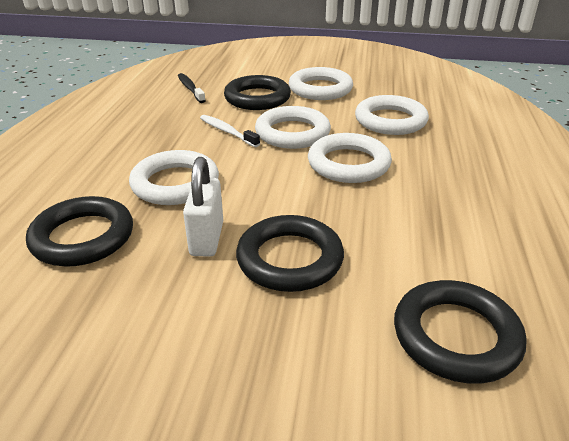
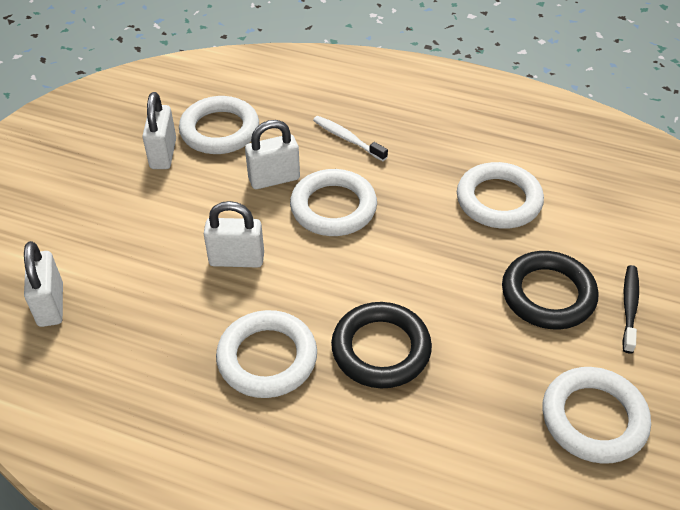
black ring: [26,196,133,267] [224,75,291,110] [236,215,344,292] [394,280,526,384] = 4 -> [331,302,432,388] [502,251,599,329] = 2
white padlock: [183,157,223,257] = 1 -> [24,241,63,327] [142,92,176,169] [204,201,264,268] [245,120,300,189] = 4

